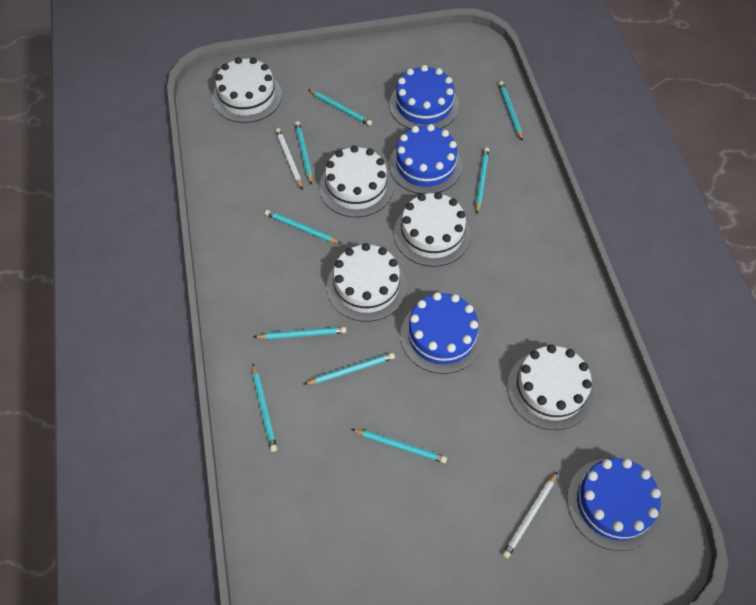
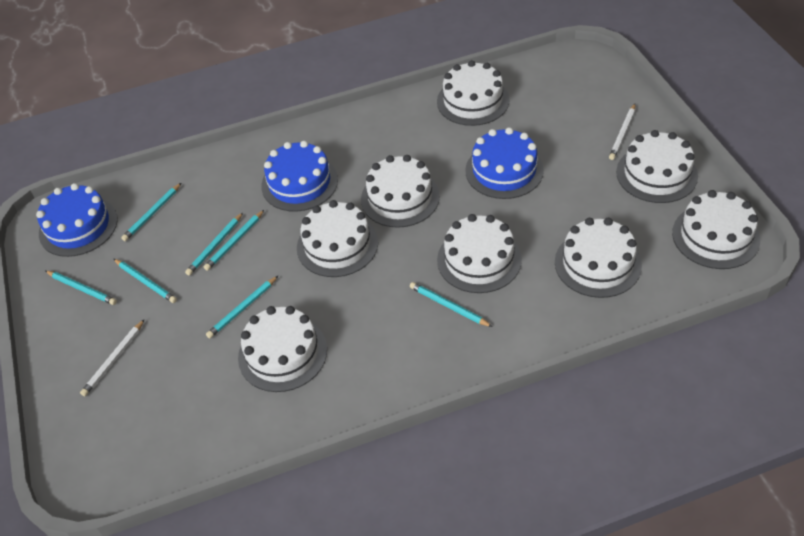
blue cake: [389,124,462,194] [390,65,459,129] [401,292,484,374] [567,458,661,551] = 4 -> [36,183,118,257] [261,141,338,212] [465,127,544,199] = 3
turquoise pencil: [252,364,277,452] [254,327,346,340] [265,210,341,244] [295,121,312,185] [304,352,395,385] [308,89,372,126] [351,429,447,463] [475,147,489,213] [499,81,523,141] = 9 -> [45,271,117,305] [114,259,177,303] [121,183,181,241] [185,213,243,276] [204,210,264,271] [206,276,278,338] [410,282,493,327] = 7
white cake: [212,57,282,123] [319,145,394,217] [327,243,407,322] [394,192,471,267] [507,345,594,430] = 5 -> [238,306,327,392] [297,200,378,277] [361,155,440,228] [437,60,510,126] [437,214,522,293] [555,218,642,298] [616,130,698,203] [672,190,760,269] = 8

